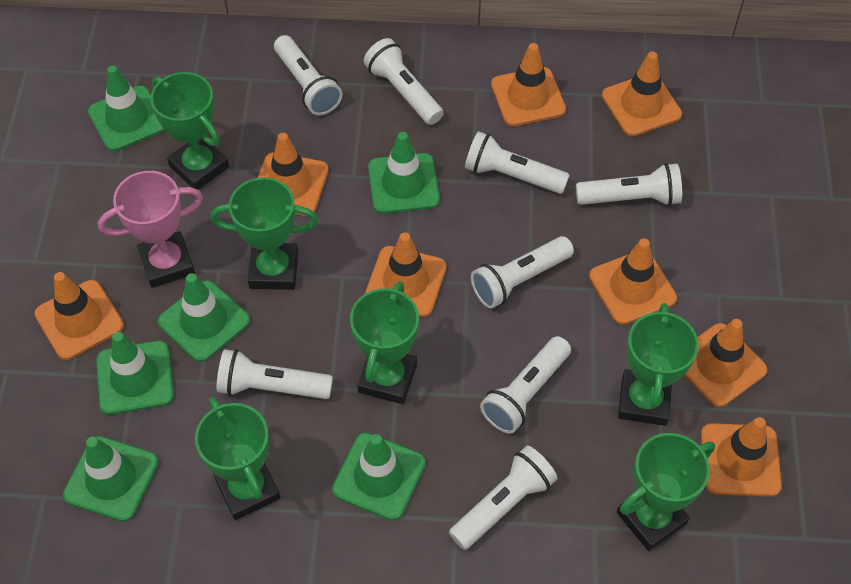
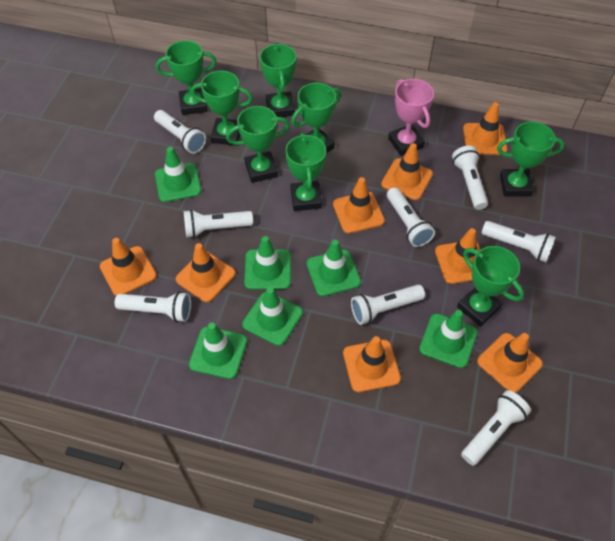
green trophy: [150,72,229,190] [195,397,280,520] [211,177,318,290] [350,281,419,404] [617,433,715,551] [618,303,699,426] = 6 -> [156,40,217,115] [191,71,253,146] [226,106,290,183] [260,43,297,117] [285,133,326,211] [291,82,341,153] [457,246,524,327] [497,122,565,196] = 8

